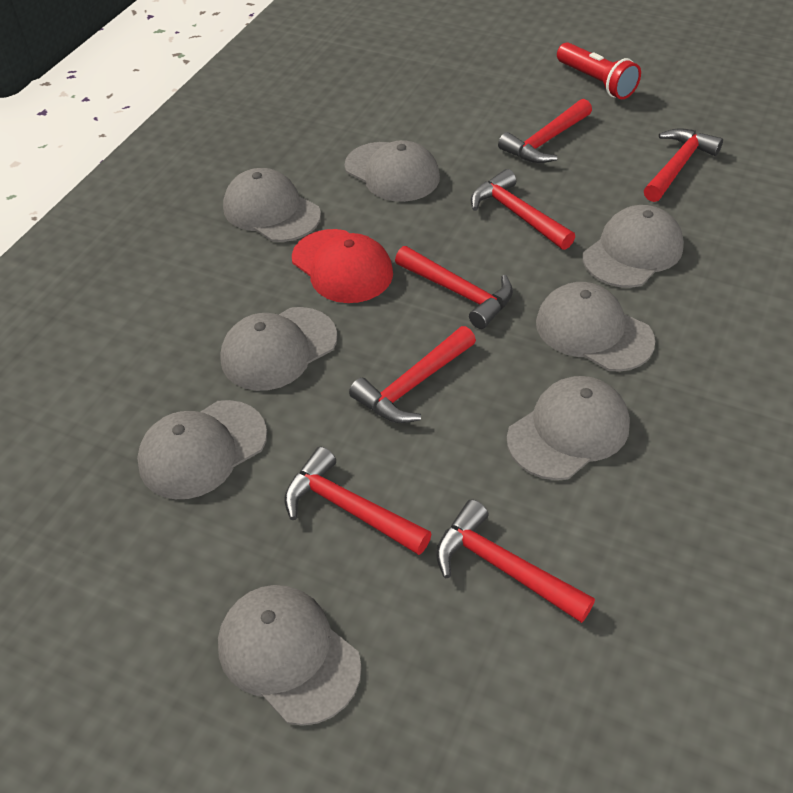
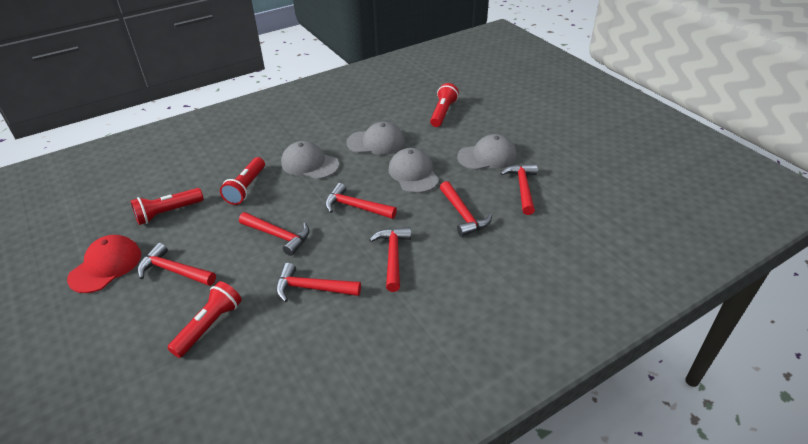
grey cap: [137,400,267,499] [218,585,361,726] [220,307,337,391] [223,168,321,242] [345,140,440,202] [507,376,630,480] [536,282,655,371] [583,205,684,288] = 8 -> [281,141,339,179] [346,122,405,155] [388,148,439,193] [457,134,517,170] = 4
red flashlight: [557,42,641,99] = 1 -> [131,188,204,225] [168,281,242,358] [220,157,265,205] [430,83,459,127] = 4

